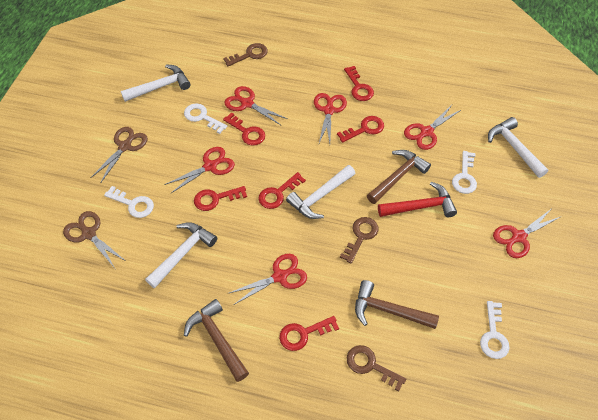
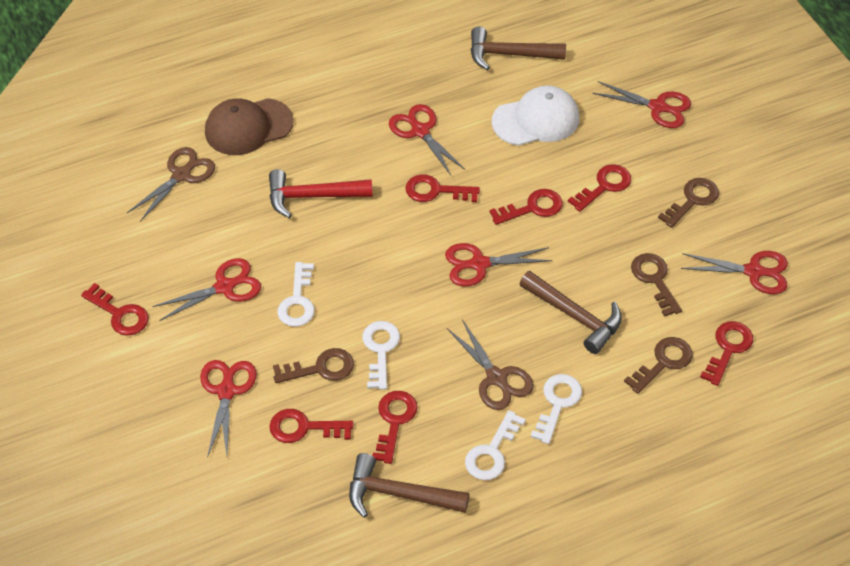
brown cap: none = 0 -> [205,98,294,155] = 1
brown key: [223,43,268,66] [340,217,378,264] [347,345,406,392] = 3 -> [273,348,354,383] [624,337,693,394] [631,253,682,317] [658,178,719,228] = 4
red key: [194,186,247,211] [223,112,265,146] [258,172,306,209] [279,316,339,351] [337,116,384,143] [344,66,374,101] = 6 -> [81,283,149,336] [269,409,353,443] [372,391,417,464] [405,174,480,202] [489,189,563,225] [568,164,631,212] [700,321,753,386] = 7
white cap: none = 0 -> [492,85,579,146] = 1
white hammer: [121,64,191,102] [145,222,217,288] [286,165,356,219] [488,117,548,178] = 4 -> none = 0

